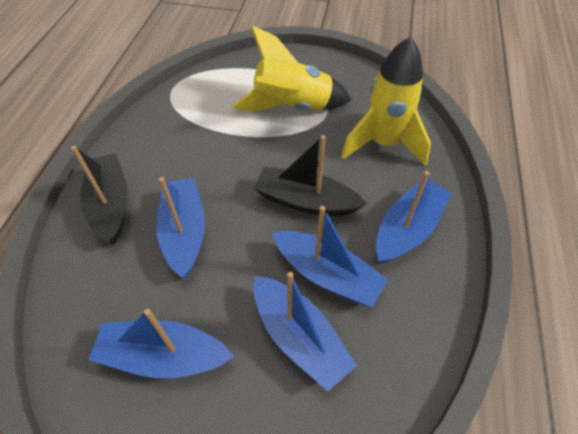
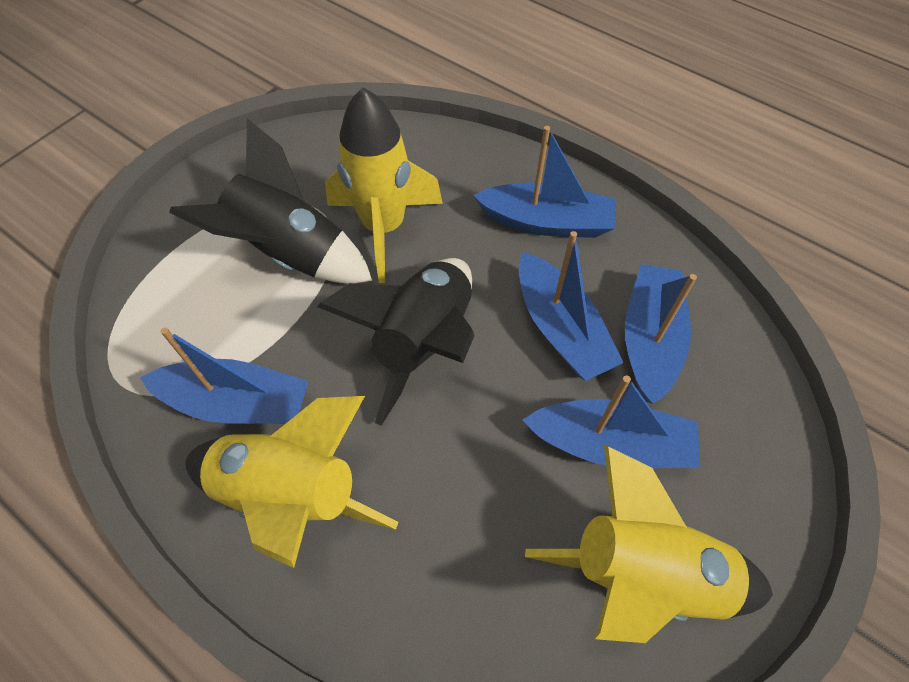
black boat: [71,146,128,244] [254,135,367,216] = 2 -> none = 0
black rocket: none = 0 -> [169,118,372,284] [317,258,475,426] = 2
yellow rocket: [232,25,351,112] [341,36,431,166] = 2 -> [186,396,398,568] [325,87,443,283] [525,444,773,643] = 3

